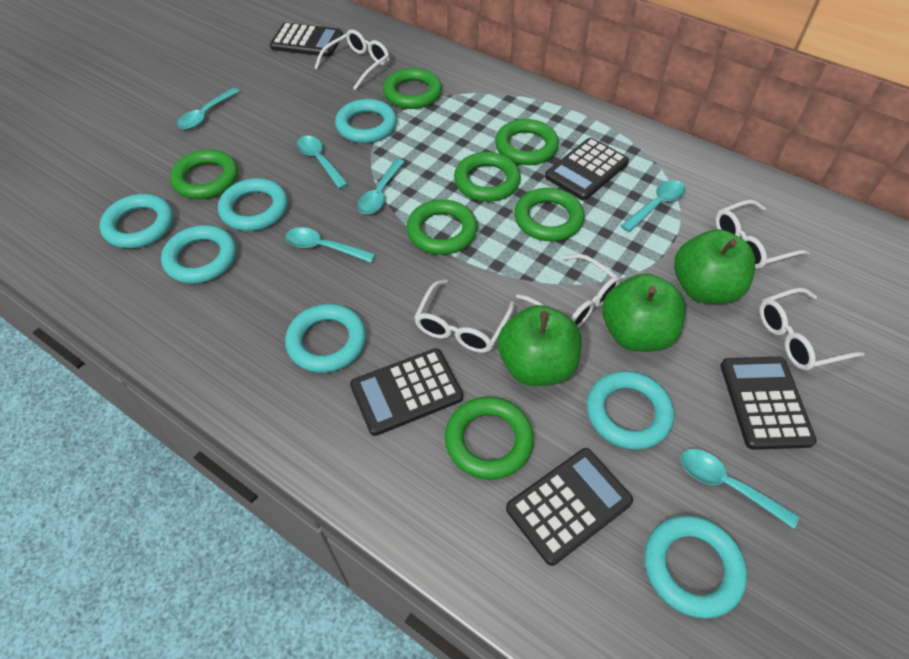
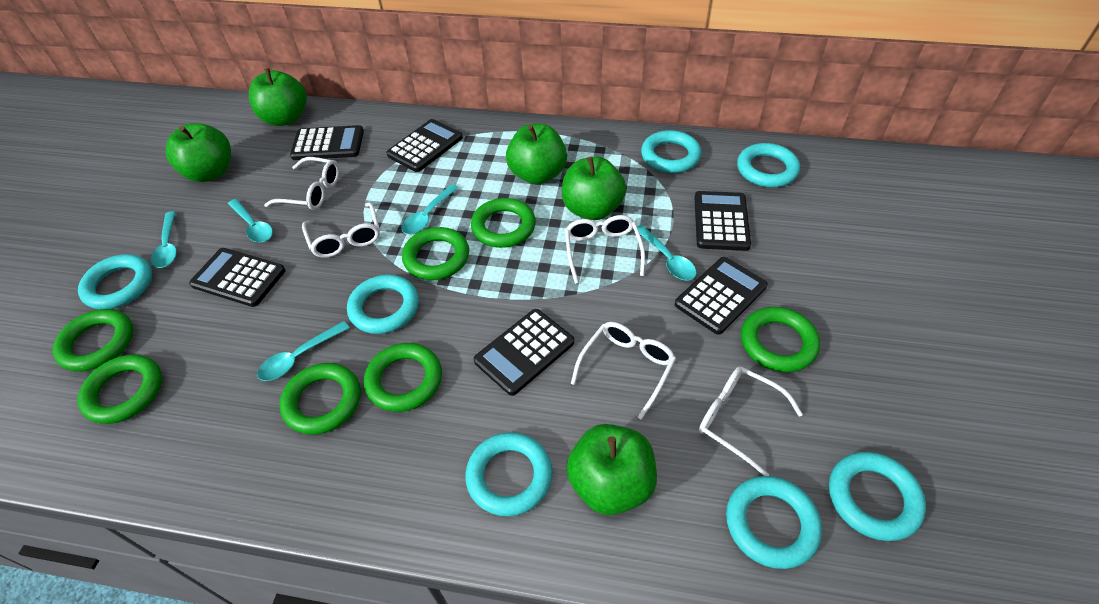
black calculator: [270,23,343,57] [350,348,463,436] [506,448,633,566] [545,138,629,200] [720,357,817,450] = 5 -> [189,248,285,307] [290,125,364,160] [386,119,463,172] [474,309,574,396] [675,257,768,335] [695,191,751,251] = 6
green apple: [498,305,582,386] [602,273,686,352] [674,229,755,304] = 3 -> [166,123,231,182] [249,68,307,126] [506,124,567,185] [562,157,626,220] [566,424,657,515] = 5
turquoise spoon: [177,88,240,129] [285,227,376,263] [297,136,348,189] [357,159,404,214] [621,180,685,232] [681,449,799,529] = 6 -> [151,211,177,268] [228,199,273,243] [257,321,350,381] [401,184,459,235] [637,225,697,280] = 5

